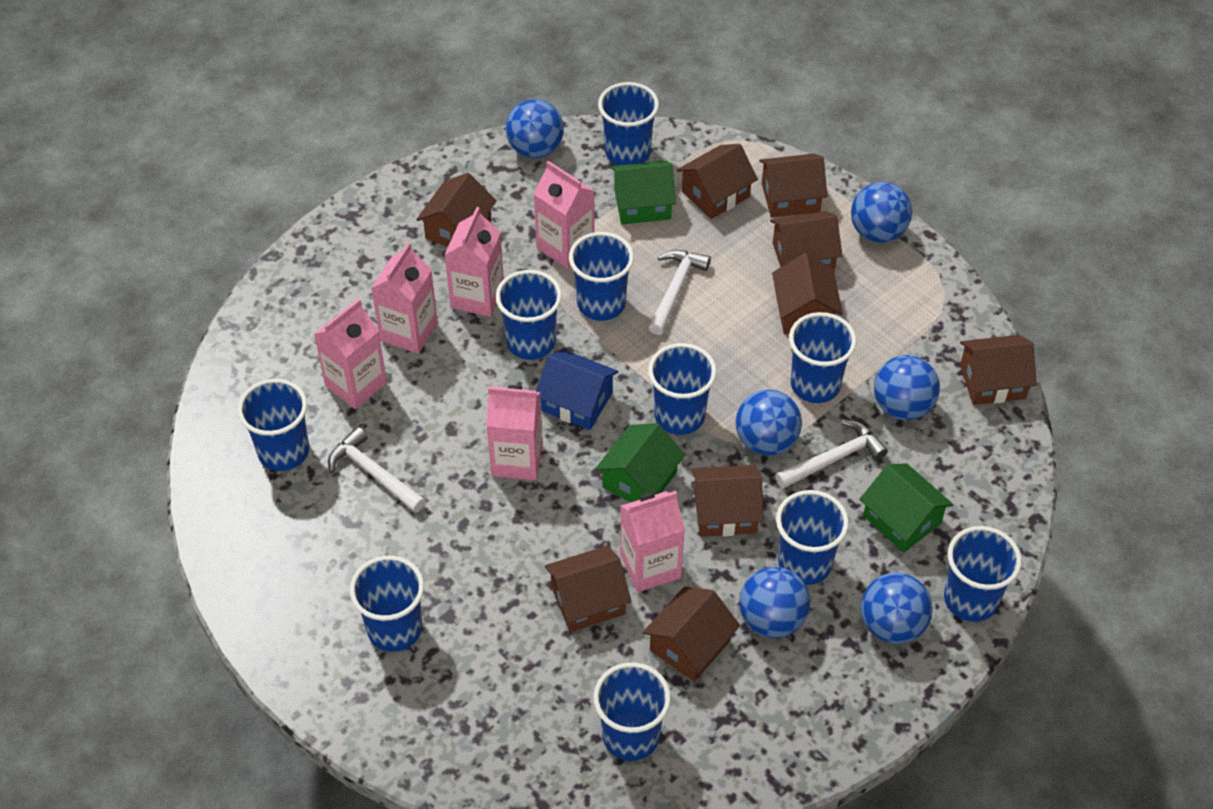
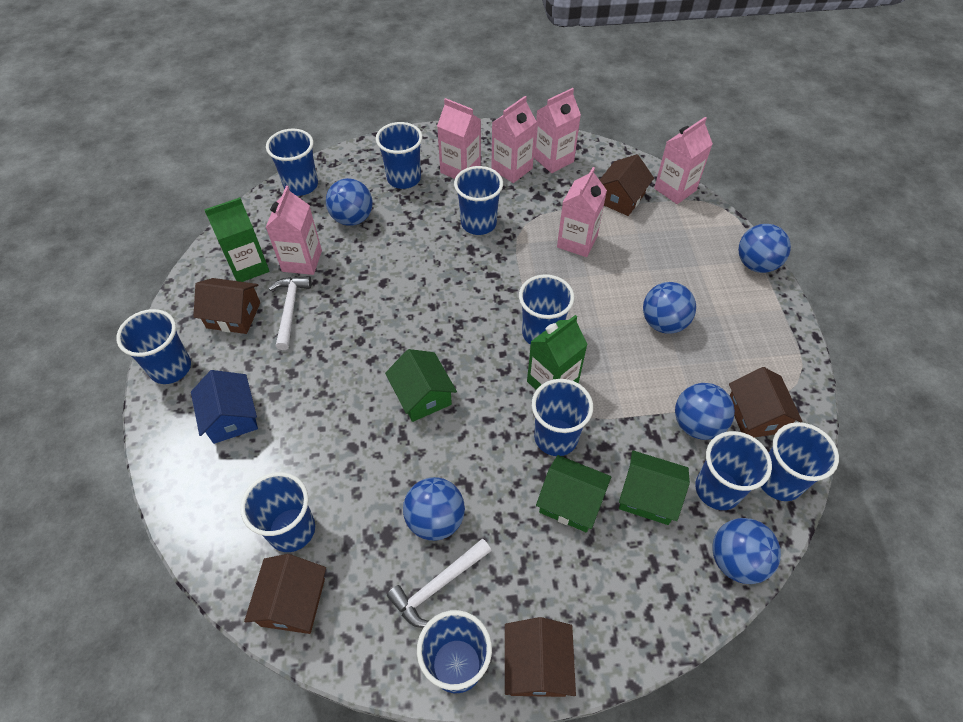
brown house: [416,173,497,247] [545,546,632,632] [643,587,740,682] [677,144,758,219] [691,465,764,537] [759,154,827,218] [770,211,842,271] [772,253,843,334] [960,335,1037,405] = 9 -> [193,278,260,334] [244,554,326,634] [505,617,576,697] [600,154,654,216] [729,367,803,438] = 5
green carton: none = 0 -> [204,197,270,282] [527,315,588,390] = 2
white hammer: [328,427,426,513] [648,250,711,335] [775,420,888,489] = 3 -> [269,276,312,350] [387,538,491,628] = 2

